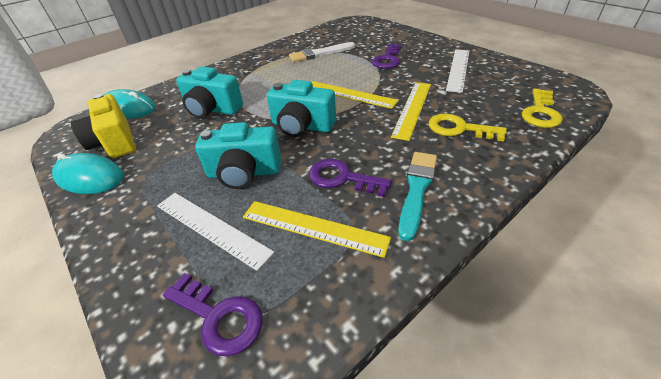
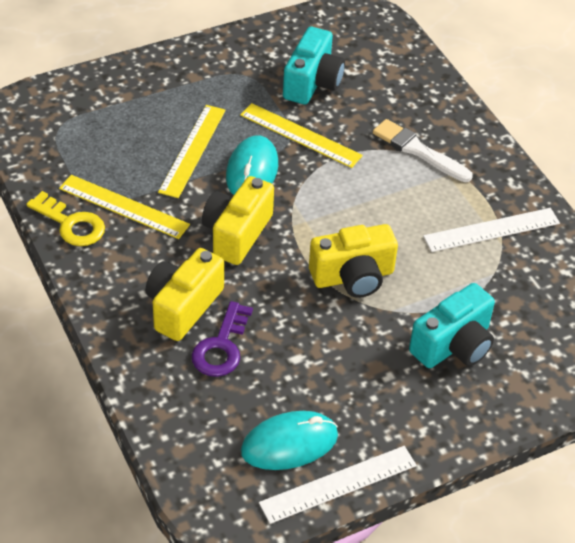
purple key: [163,273,263,356] [309,159,392,197] [372,44,401,69] = 3 -> [192,301,253,377] = 1
turquoise brush: [398,152,437,241] = 1 -> none = 0
turquoise camera: [176,66,243,119] [195,122,281,189] [267,80,336,137] = 3 -> [283,27,345,104] [409,283,495,368] = 2
yellow camera: [71,94,136,158] = 1 -> [146,248,224,341] [202,176,274,265] [309,224,398,298] = 3
yellow key: [428,113,507,141] [522,89,563,128] = 2 -> [26,191,105,246] = 1

